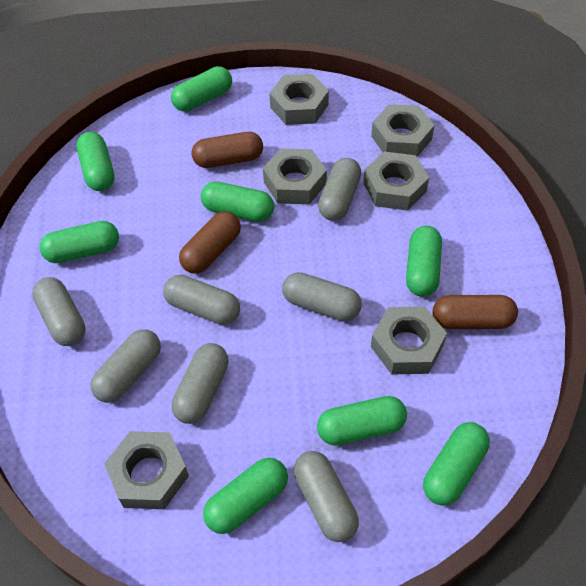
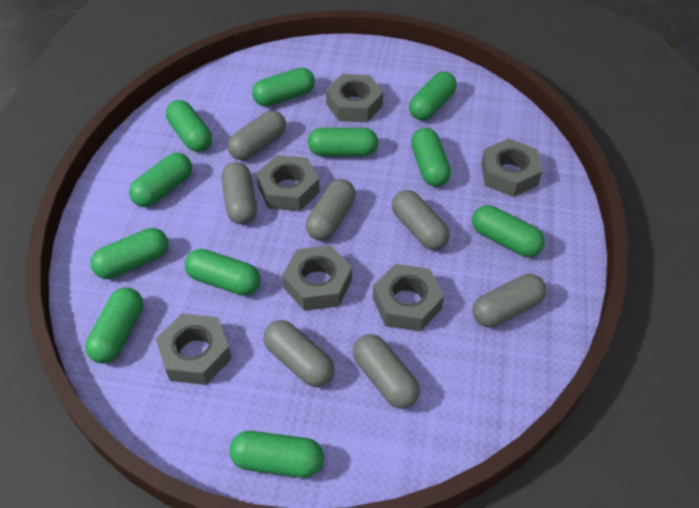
brown capsule: [179,211,241,274] [192,132,263,168] [433,295,518,329] = 3 -> none = 0
green capsule: [39,221,119,263] [76,132,114,191] [171,66,232,112] [201,182,274,222] [203,458,288,534] [317,396,407,446] [406,226,442,297] [423,422,490,506] = 8 -> [85,287,143,364] [90,228,168,279] [129,153,192,207] [166,100,212,152] [185,249,260,296] [229,431,324,478] [252,68,315,106] [308,128,378,156] [409,72,457,121] [411,128,451,187] [472,205,545,257] = 11

